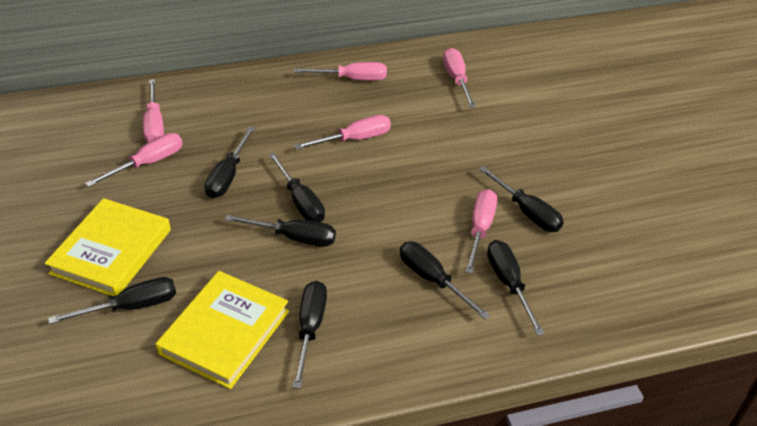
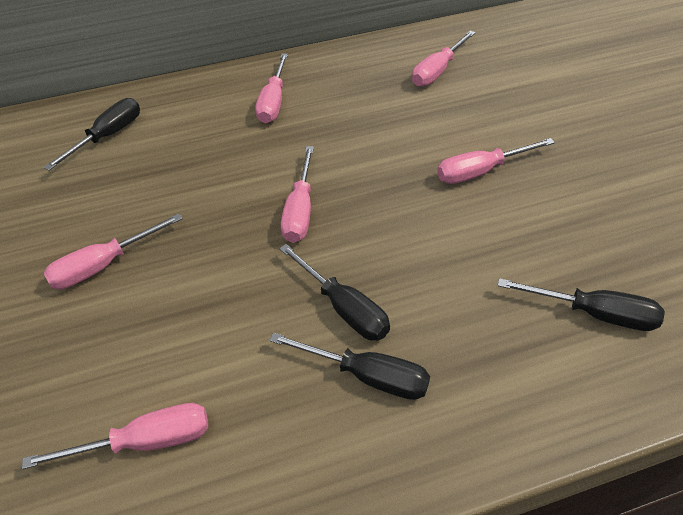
black screwdriver: [48,277,176,324] [205,126,255,198] [225,215,336,247] [269,153,325,222] [293,281,327,389] [400,242,490,319] [479,166,564,232] [487,240,545,336] = 8 -> [44,98,140,171] [269,333,430,400] [279,244,390,340] [497,278,665,331] = 4
yellow book: [45,198,171,296] [156,271,289,389] = 2 -> none = 0

